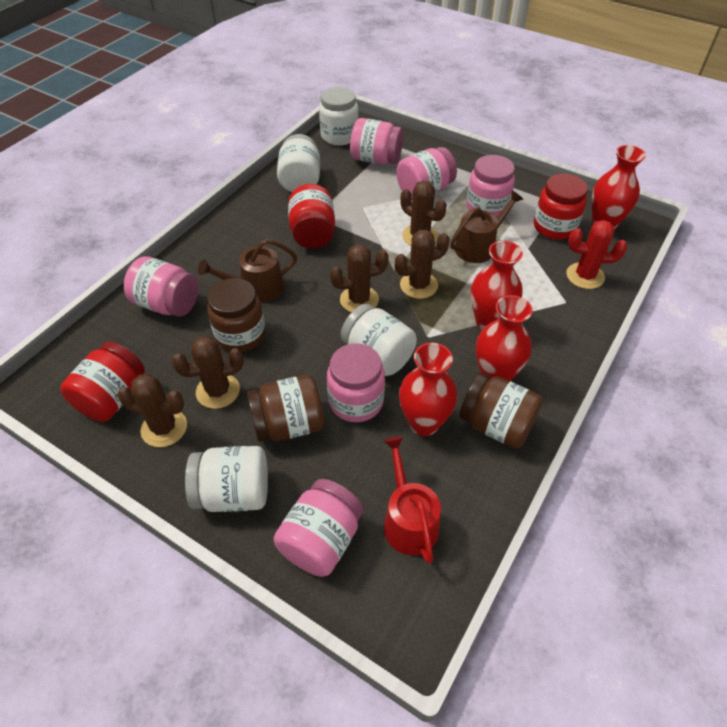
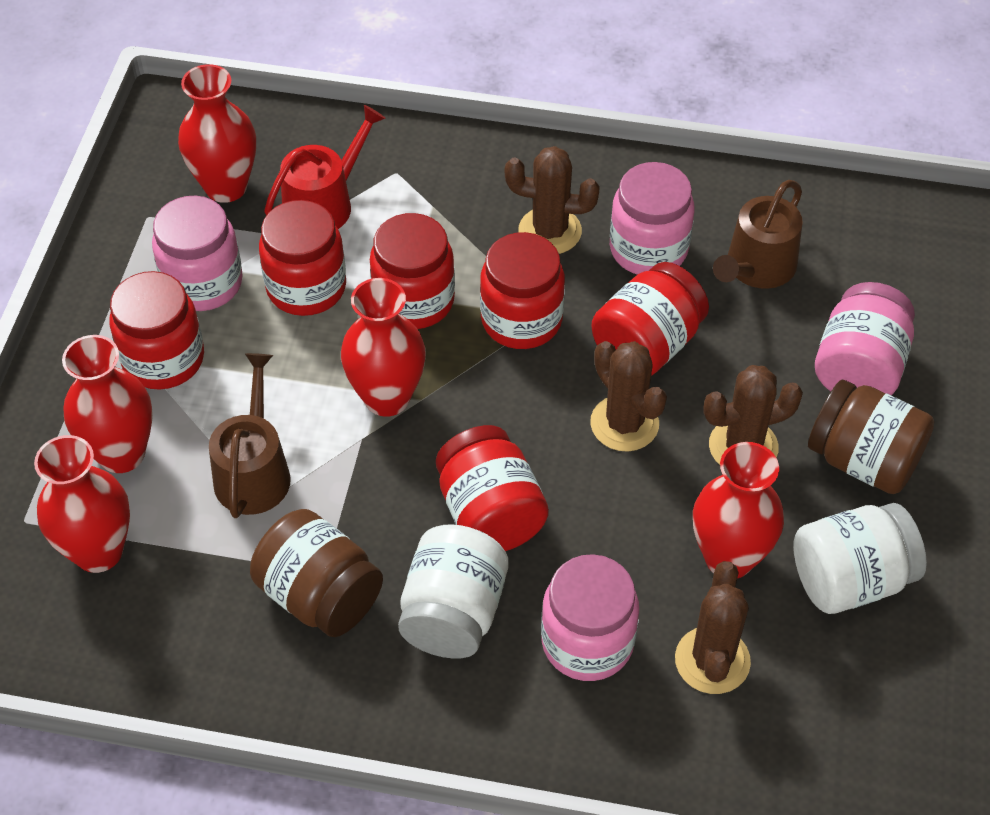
brown cactus: [117,374,187,447] [172,336,244,409] [330,244,389,312] [395,230,450,299] [400,180,447,245] = 5 -> [505,146,600,254] [590,341,667,451] [675,561,751,694] [703,365,803,465] = 4
brown jar: [207,278,266,352] [247,375,324,442] [460,373,543,449] = 3 -> [250,509,383,637] [808,380,934,494] = 2
pink jar: [124,256,199,316] [274,479,363,577] [327,343,385,422] [350,118,404,165] [396,147,457,200] [466,155,515,218] = 6 -> [152,196,243,311] [541,554,639,681] [610,162,694,274] [815,282,915,395] = 4
red cactus: [566,220,627,289] = 1 -> none = 0
red jar: [60,342,145,422] [288,184,335,249] [534,174,588,240] = 3 -> [109,271,204,390] [259,200,346,316] [370,213,455,329] [436,425,549,551] [480,232,565,349] [591,262,709,376] = 6
red vase: [399,343,457,436] [471,241,523,330] [476,295,533,381] [592,145,646,229] = 4 -> [34,435,130,573] [62,335,153,473] [178,64,256,203] [341,278,426,417] [693,442,784,579] = 5
white jar: [185,446,268,512] [277,134,320,192] [319,87,359,146] [341,304,417,376] = 4 -> [398,524,508,659] [793,503,927,614] = 2

